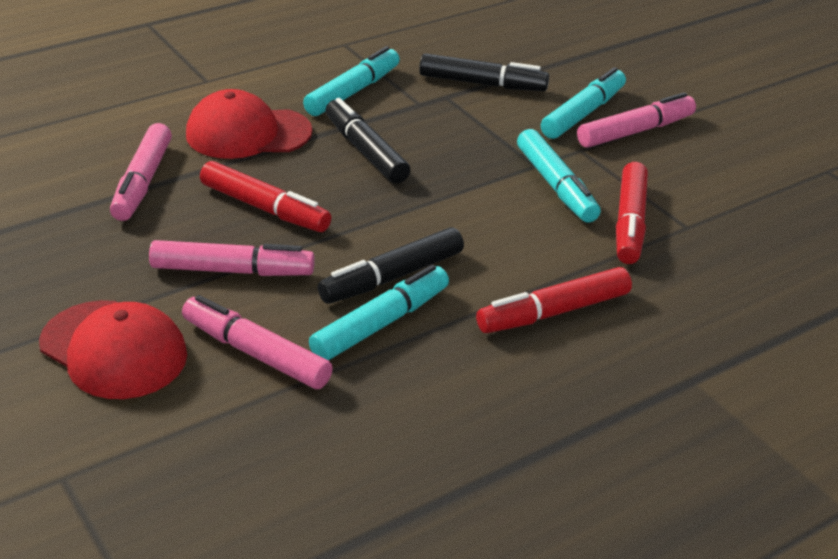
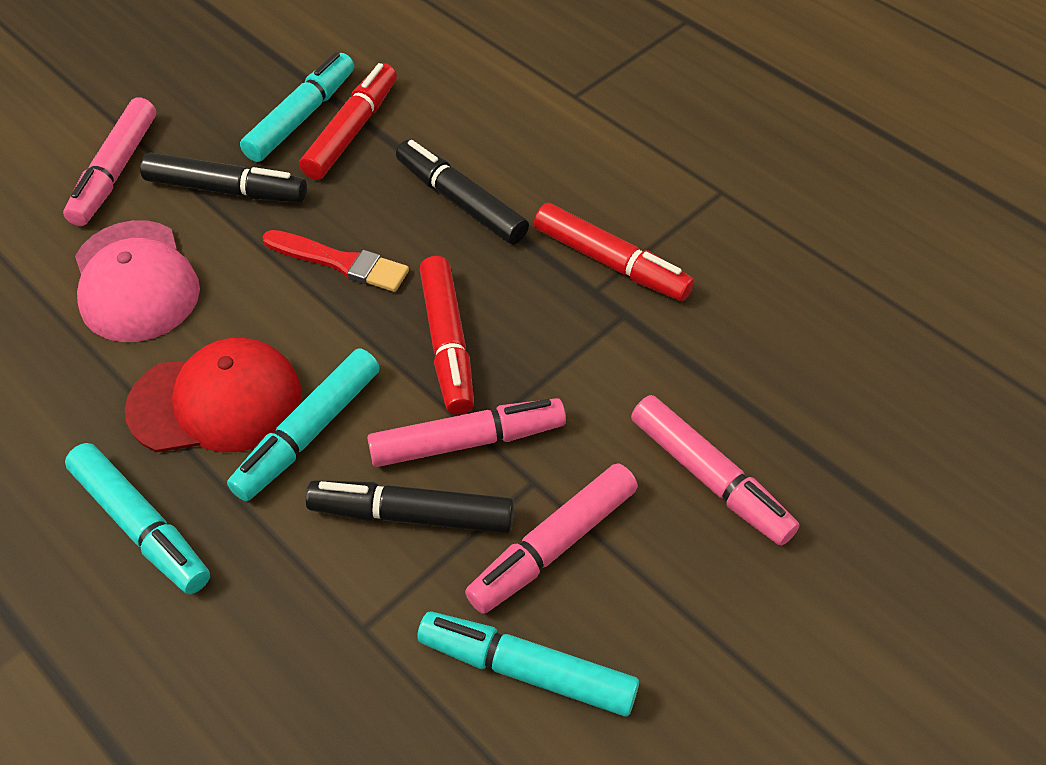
pink cap: none = 0 -> [75,220,200,342] = 1
red brush: none = 0 -> [262,230,409,292] = 1
red cap: [39,300,187,399] [186,89,312,159] = 2 -> [125,338,302,452] = 1

